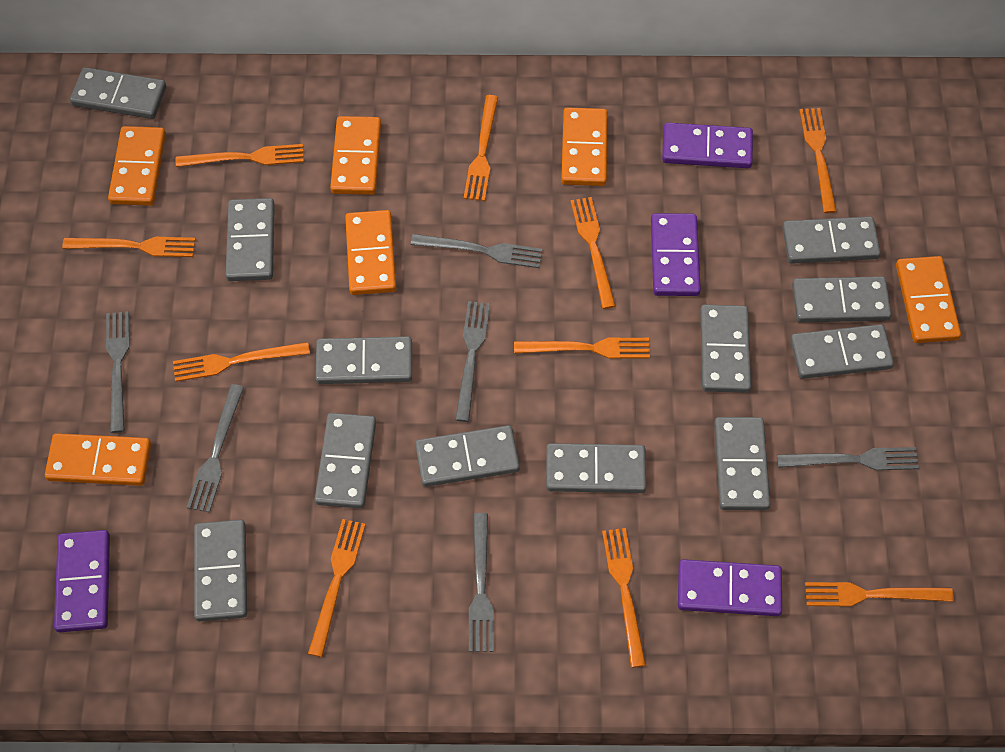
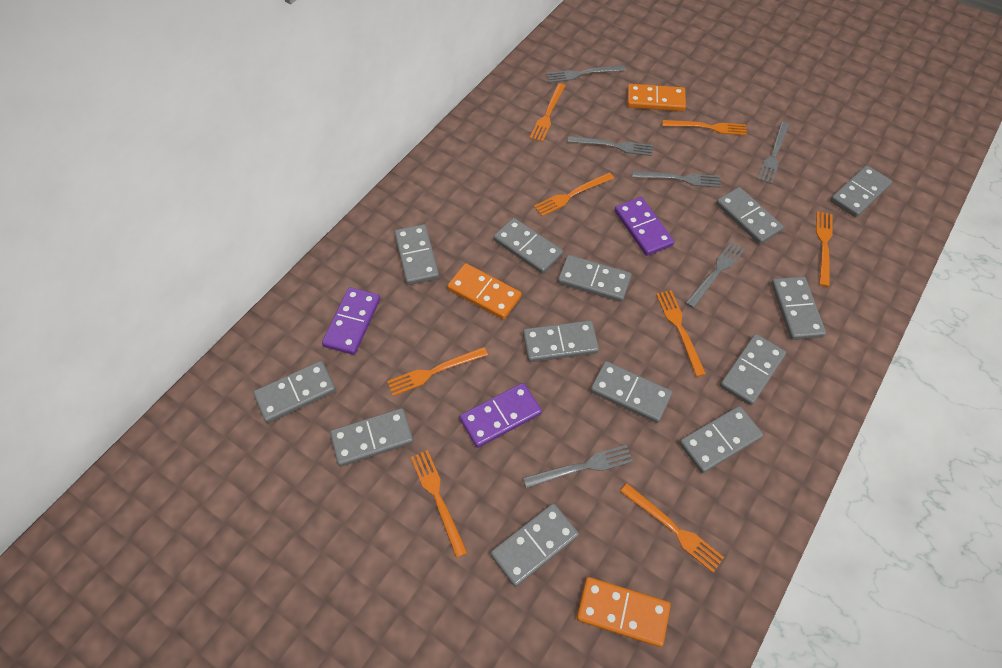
grey domino: [70,67,166,119] [194,520,247,621] [226,198,275,281] [315,336,412,384] [315,413,376,509] [415,425,520,487] [546,443,646,493] [700,304,751,393] [714,417,770,510] [782,216,881,264] [790,324,894,379] [792,276,892,323] = 12 -> [253,361,336,423] [330,408,414,467] [394,224,439,285] [491,503,579,587] [494,218,563,274] [523,320,599,362] [558,255,631,302] [590,361,672,423] [679,406,763,473] [716,187,784,244] [720,334,786,406] [771,276,826,340] [830,165,892,218] = 13
orange domino: [45,433,151,486] [108,126,166,206] [330,116,381,195] [345,210,396,295] [561,107,608,186] [896,256,961,343] = 6 -> [447,263,521,319] [577,577,671,647] [627,84,686,111] = 3
orange fork: [62,237,195,257] [173,342,310,382] [176,144,304,167] [308,519,366,657] [464,95,498,201] [514,338,650,359] [570,197,616,309] [602,528,646,668] [799,108,837,213] [805,582,954,607] = 10 -> [387,347,488,396] [411,450,467,558] [530,83,566,142] [534,172,614,216] [620,484,724,573] [656,290,706,377] [662,120,747,135] [816,212,833,287] = 8
purple domino: [54,530,110,632] [651,213,701,296] [662,122,753,168] [678,559,782,616] = 4 -> [322,287,380,355] [460,383,542,448] [614,197,674,256] = 3

